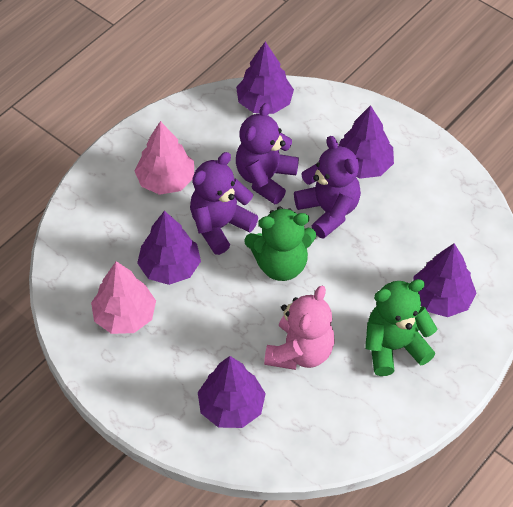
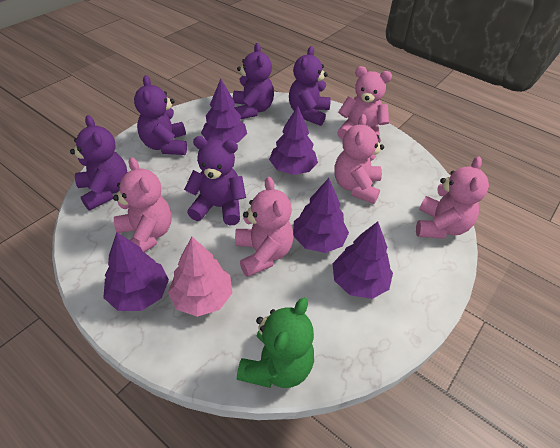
green teddy bear: [244,207,316,281] [365,279,437,376] = 2 -> [237,298,314,388] = 1
pink teddy bear: [264,286,335,370] = 1 -> [113,157,172,252] [235,177,294,277] [334,114,384,204] [337,66,392,143] [416,156,489,239] = 5
pink tree: [91,261,156,334] [135,121,194,195] = 2 -> [168,237,232,317] = 1
purple teddy bear: [190,152,258,255] [236,103,299,204] [294,136,361,239] = 3 -> [70,115,127,211] [134,75,187,155] [184,136,246,226] [233,43,274,119] [289,46,331,126] = 5

